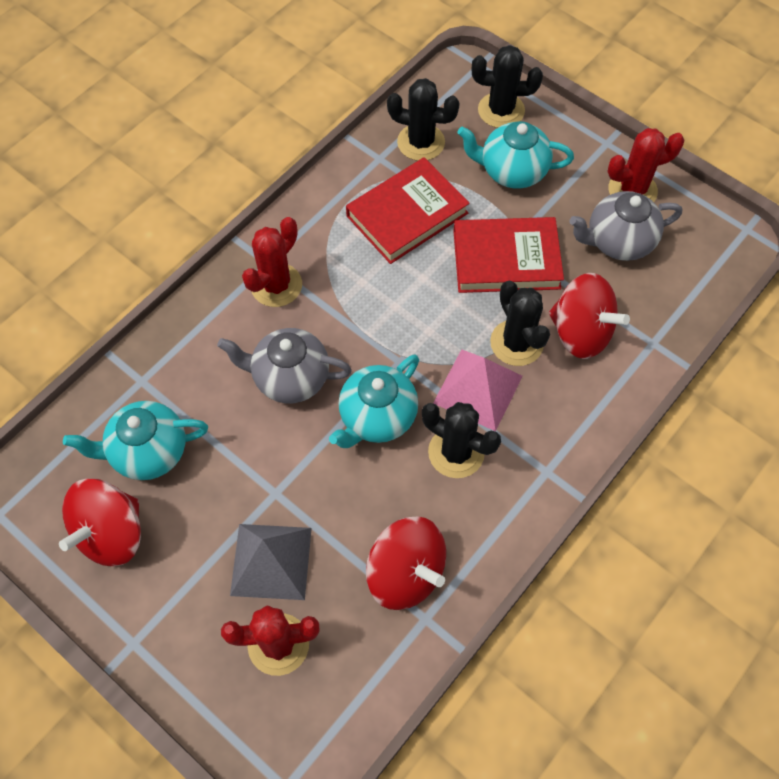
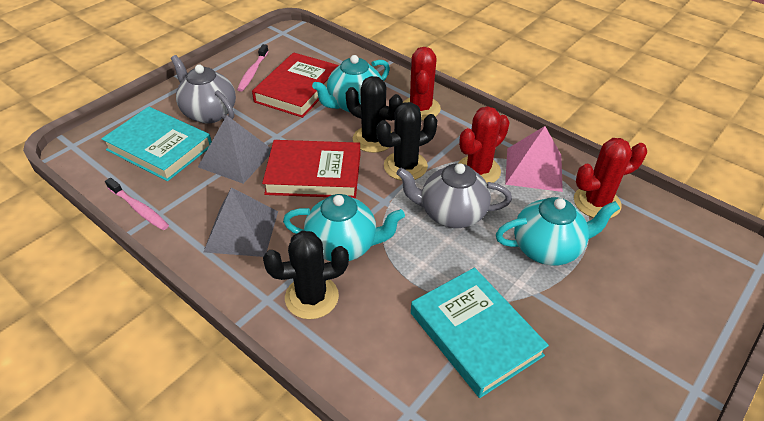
black cactus: [387,78,460,161] [422,402,501,478] [472,45,543,128] [490,281,550,366] = 4 -> [263,231,349,319] [346,76,403,153] [376,102,437,180] = 3
grey pyramid: [230,524,312,600] = 1 -> [198,115,271,184] [204,187,278,257] = 2
pink toothbrush: none = 0 -> [105,178,169,230] [237,44,269,92] = 2
red spinning top: [59,478,141,566] [366,516,446,610] [549,273,630,359] = 3 -> none = 0
turquoise book: none = 0 -> [101,107,212,181] [411,267,549,398] = 2

